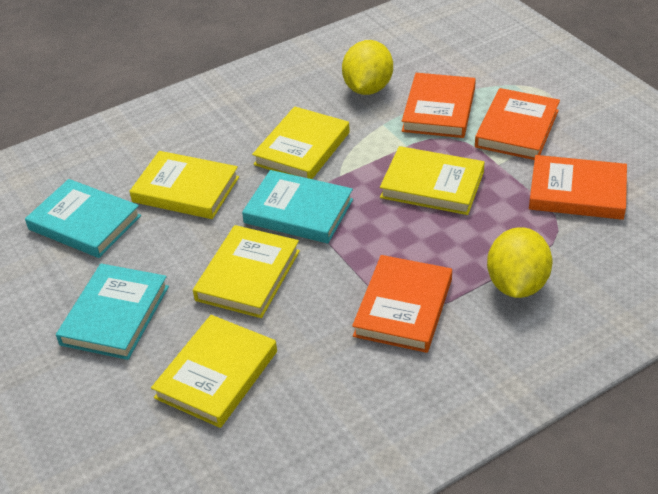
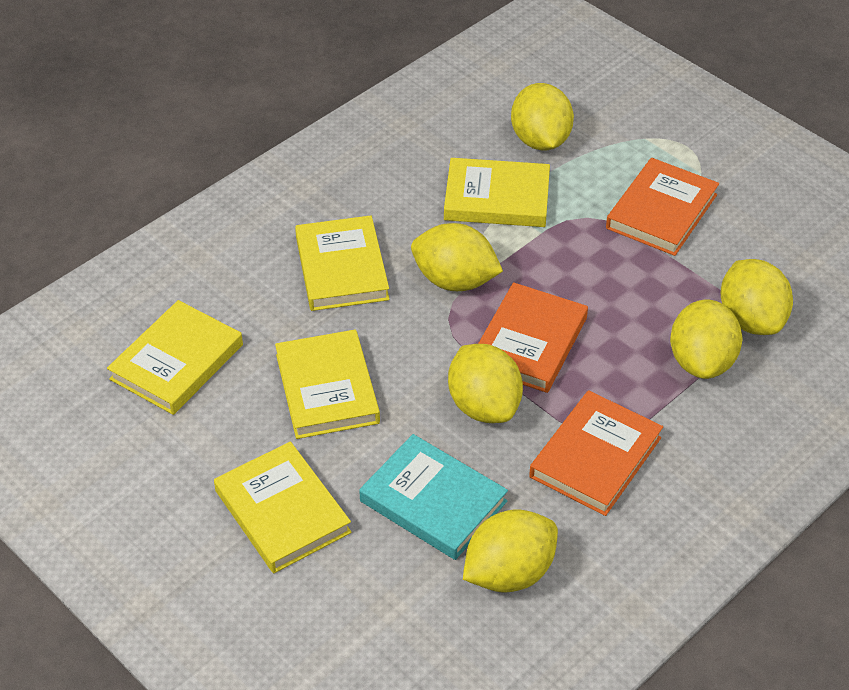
orange book: [352,255,452,353] [402,73,476,138] [475,88,560,160] [529,155,627,220] = 4 -> [478,282,588,393] [529,390,663,516] [606,158,719,256] = 3
turquoise book: [25,179,141,258] [56,264,169,360] [242,170,353,243] = 3 -> [359,434,508,560] = 1
yellow lemon: [342,40,393,95] [487,227,553,298] = 2 -> [411,223,503,291] [448,344,523,423] [463,509,558,593] [511,83,574,150] [670,300,743,379] [721,259,793,335] = 6

